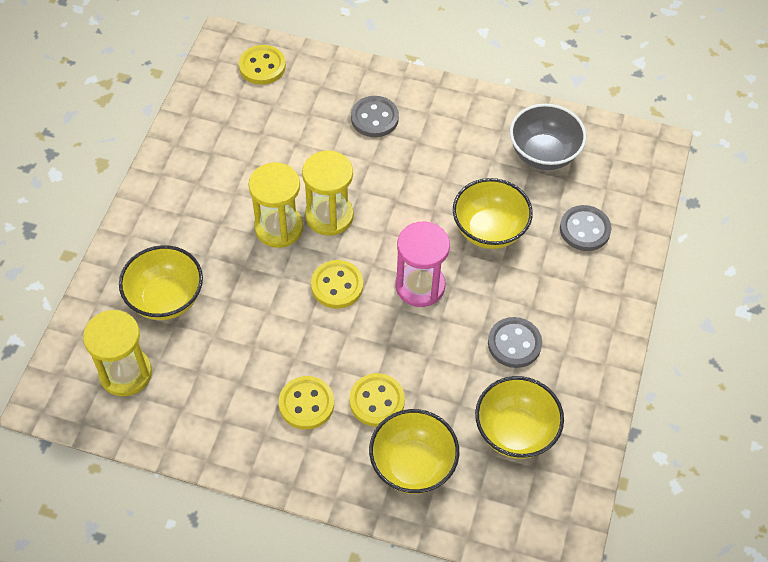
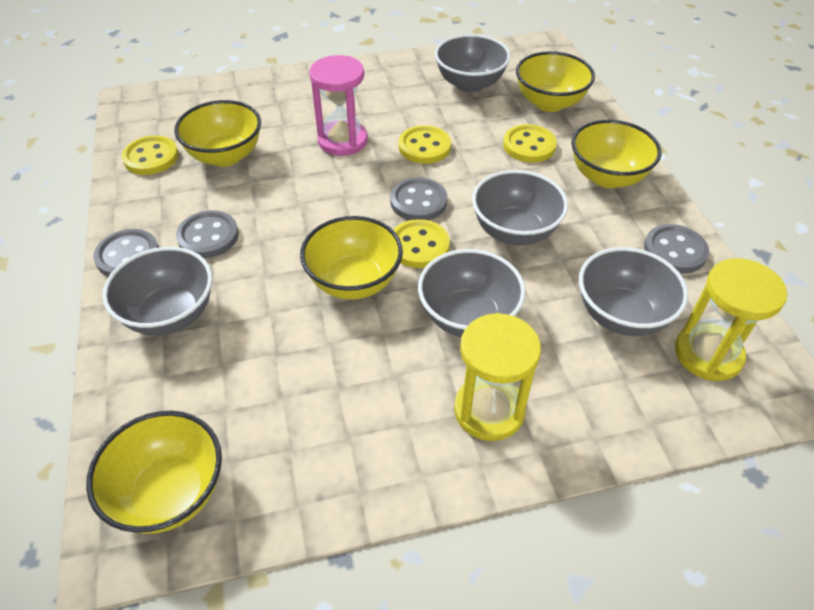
grey bowl: [510,104,586,170] = 1 -> [102,247,212,336] [418,249,526,337] [435,34,511,93] [472,170,568,246] [579,247,688,336] = 5
grey button: [351,96,399,137] [488,317,542,368] [560,205,611,251] = 3 -> [94,229,159,277] [176,211,239,258] [390,177,447,220] [644,224,709,274] = 4
yellow bowl: [119,245,203,320] [369,409,459,494] [453,178,533,249] [475,376,564,459] = 4 -> [86,411,222,534] [174,100,261,166] [300,216,403,299] [516,51,595,112] [571,120,662,188] = 5
yellow hourglass: [83,310,152,396] [248,162,303,248] [302,150,354,236] = 3 -> [454,313,541,441] [675,258,787,381] = 2

